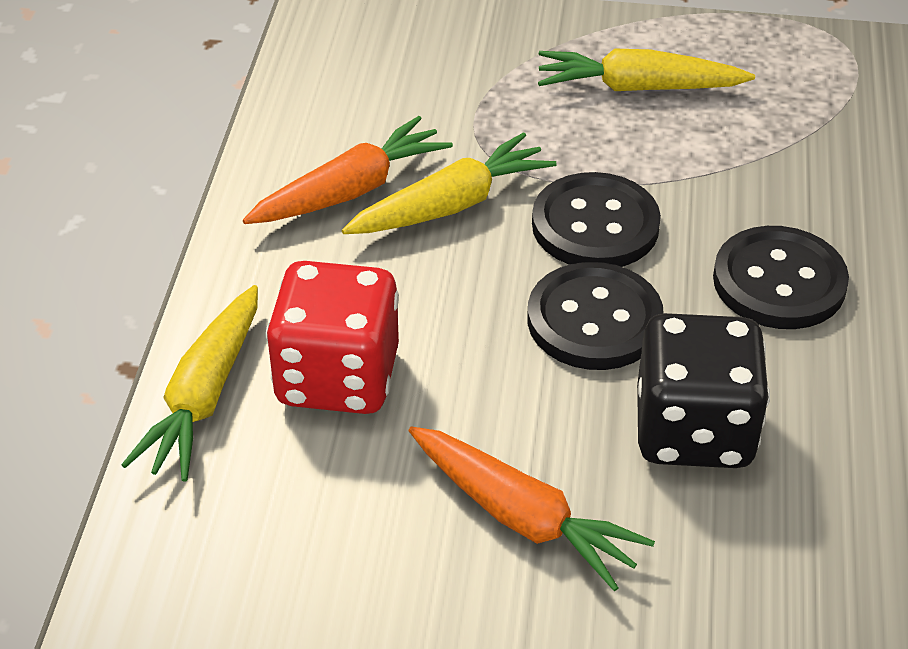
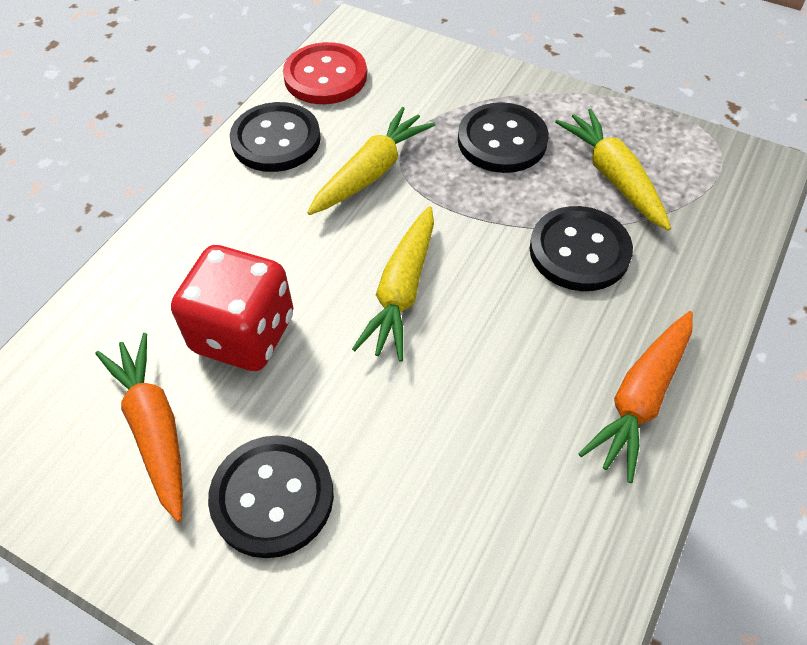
black button: [528,262,664,370] [532,172,661,267] [713,226,849,329] = 3 -> [208,435,334,558] [230,102,321,172] [458,102,549,173] [530,206,633,291] = 4
black dice: [637,313,770,468] = 1 -> none = 0
red button: none = 0 -> [283,42,367,104] = 1

